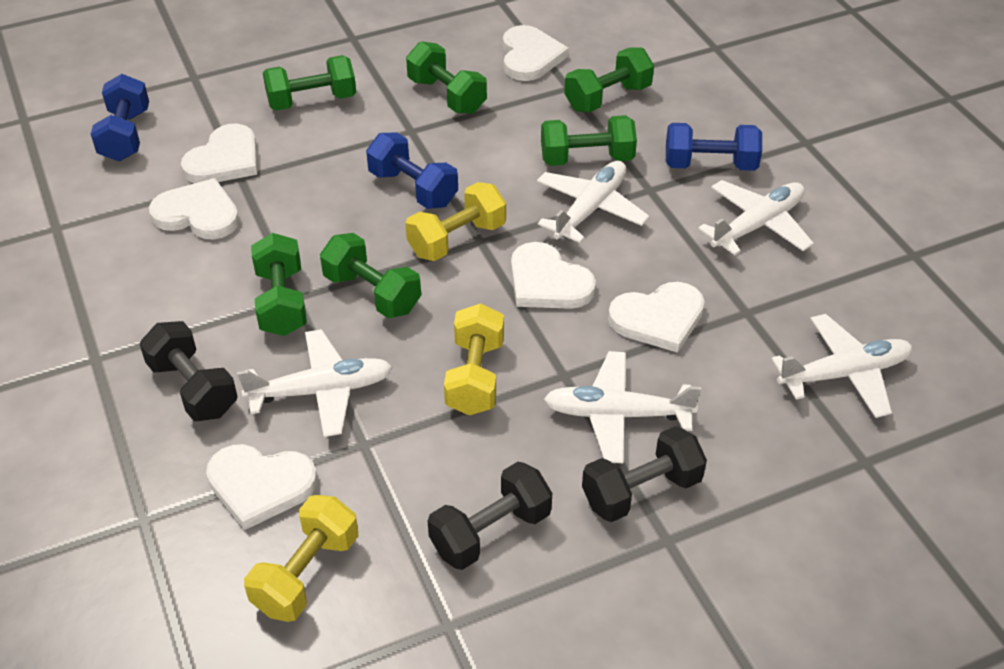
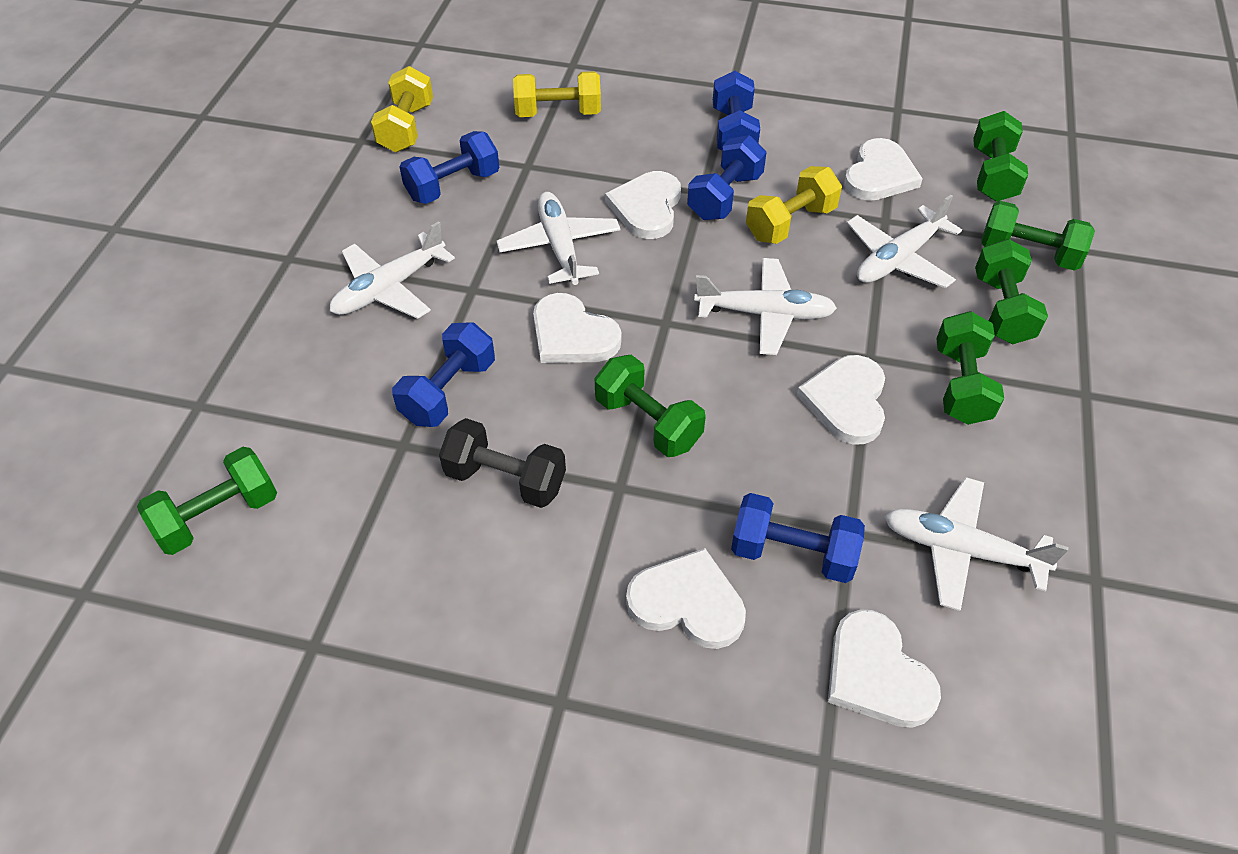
black dumbbell: [140,321,238,421] [428,462,552,570] [582,426,707,522] = 3 -> [439,418,566,508] = 1
blue dumbbell: [91,74,149,161] [366,133,458,209] [666,123,762,171] = 3 -> [392,322,495,427] [400,131,499,204] [687,135,767,220] [713,71,760,150] [731,493,865,583] = 5

